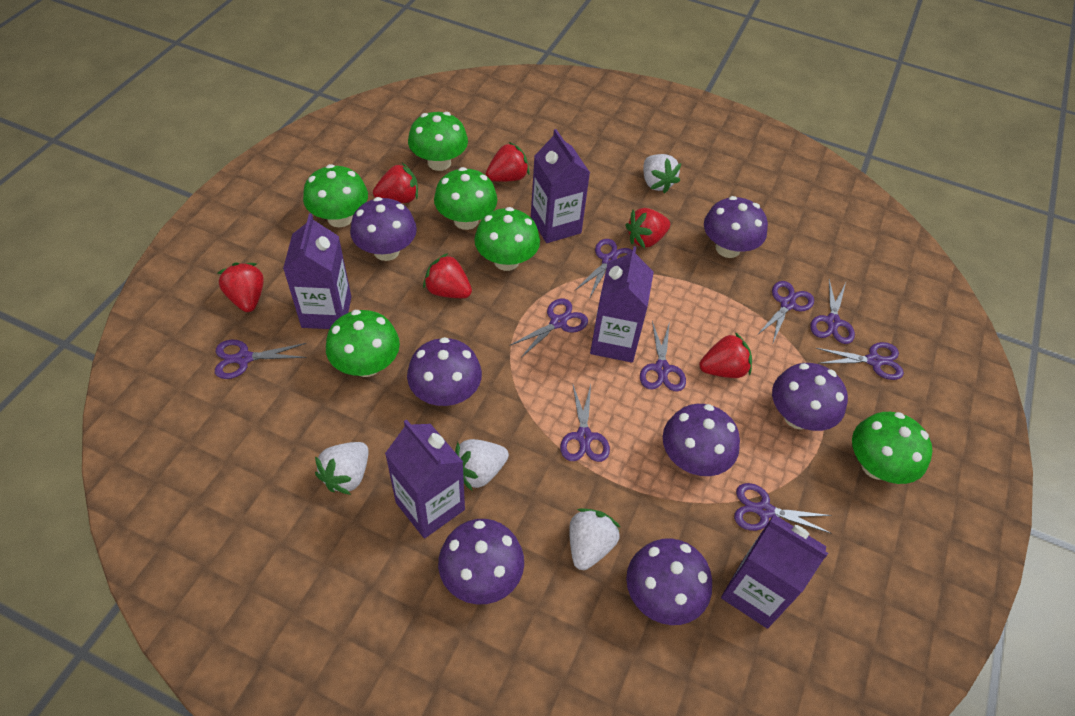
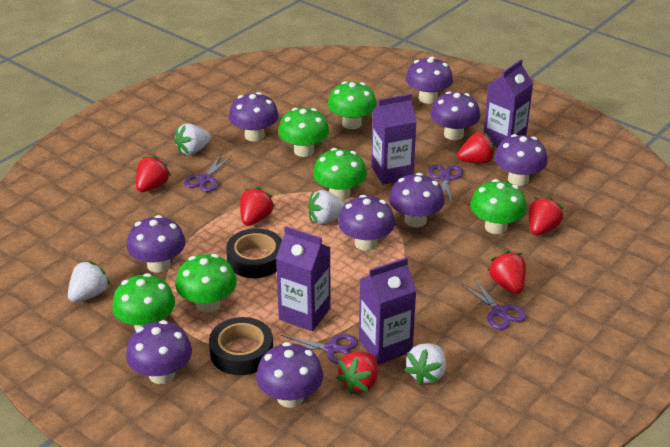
black tape: none = 0 -> [209,317,273,375] [226,228,282,278] = 2
purple carton: [283,213,351,329] [385,419,465,539] [531,129,590,243] [590,246,654,363] [721,514,828,629] = 5 -> [276,226,330,331] [359,257,417,365] [371,94,417,185] [484,59,533,147] = 4
purple mushroom: [350,197,417,261] [407,337,482,406] [438,519,524,604] [626,538,712,625] [663,404,740,476] [704,196,768,258] [772,363,848,431] = 7 -> [126,320,192,384] [127,215,186,273] [229,92,279,142] [256,342,323,408] [338,195,395,251] [389,173,445,227] [406,57,453,104] [430,91,480,140] [494,134,547,186] = 9
purple scissors: [215,340,307,379] [509,299,588,358] [560,383,610,462] [575,239,633,299] [640,321,686,392] [734,483,832,534] [757,281,814,342] [810,279,855,344] [816,342,904,380] = 9 -> [184,155,232,192] [281,334,358,364] [428,165,463,204] [463,278,526,330] = 4

